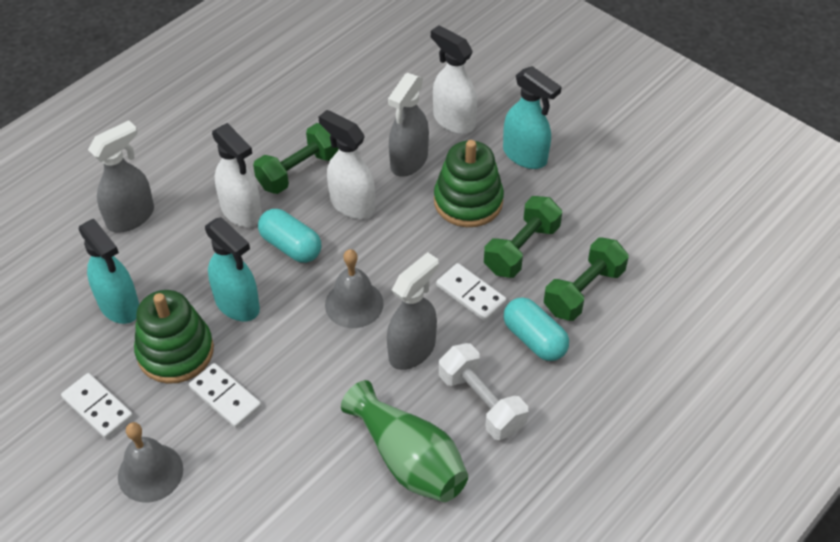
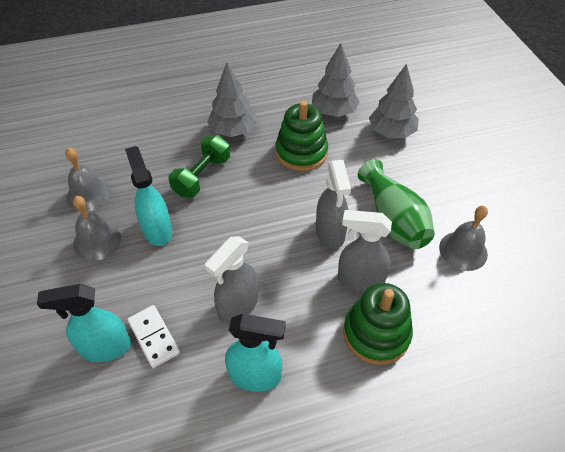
green dumbbell: [253,123,339,194] [484,196,562,278] [544,237,629,321] = 3 -> [168,135,230,198] = 1
grey bell: [118,422,183,503] [325,249,384,328] = 2 -> [65,147,111,212] [73,196,121,261] [439,206,488,271] = 3
grey tree: none = 0 -> [207,63,257,137] [312,43,360,117] [369,64,419,138] = 3
turquoise capsule: [258,209,321,263] [504,297,569,361] = 2 -> none = 0
white domino: [61,373,133,439] [189,363,262,428] [436,263,507,321] = 3 -> [127,305,180,368] = 1
white dumbbell: [439,343,528,440] = 1 -> none = 0
white spray bottle: [212,123,262,227] [319,110,375,219] [431,25,477,134] = 3 -> none = 0

